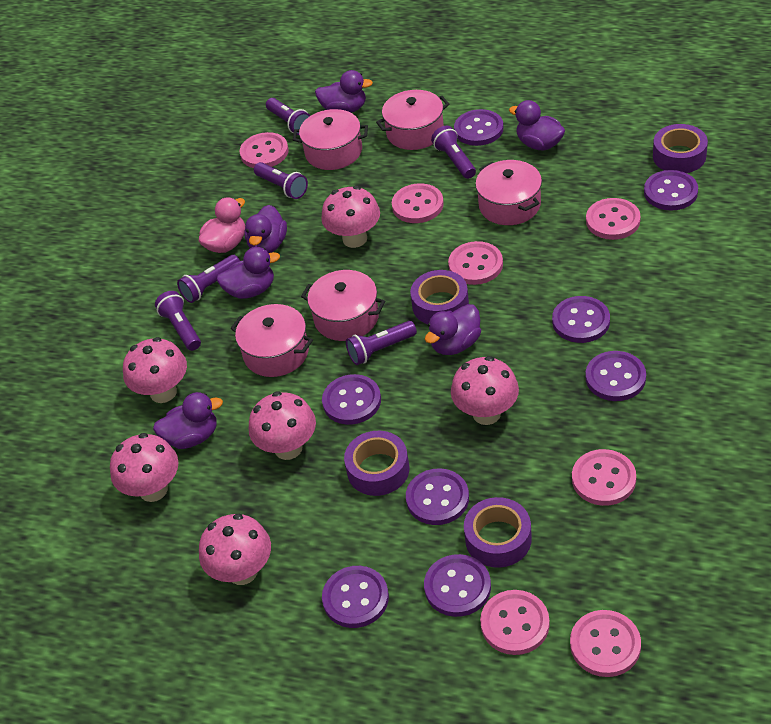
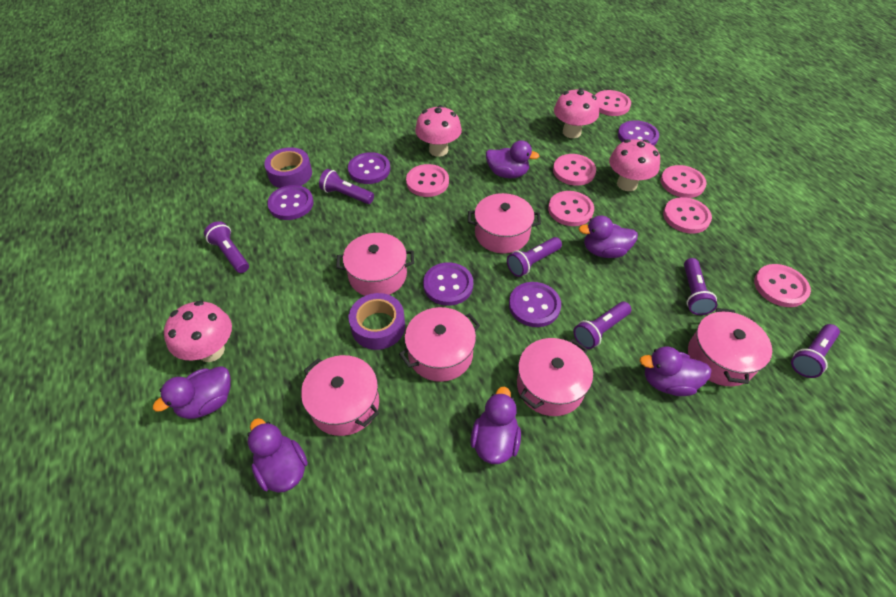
pink duck: [199,197,245,253] = 1 -> none = 0
pink mushroom: [110,433,179,502] [123,337,187,403] [199,514,271,585] [249,391,316,460] [321,186,380,248] [451,356,519,425] = 6 -> [164,301,232,362] [415,105,462,157] [554,88,599,138] [609,139,660,191] = 4
pink pot: [231,304,313,377] [293,109,368,170] [301,270,385,341] [376,90,450,150] [475,160,542,225] = 5 -> [301,355,379,436] [336,233,414,296] [399,307,480,382] [468,193,541,254] [517,338,593,416] [688,308,772,386] = 6
purple button: [322,374,381,425] [322,566,389,628] [406,468,469,525] [424,554,491,617] [454,109,503,146] [552,296,610,343] [586,351,646,401] [644,170,698,211] = 8 -> [267,185,314,220] [348,152,390,184] [423,262,473,306] [509,282,561,327] [618,120,659,146] = 5
purple tape: [344,431,409,496] [410,270,469,324] [464,497,532,568] [653,124,708,173] = 4 -> [264,147,312,188] [349,293,405,350] = 2

